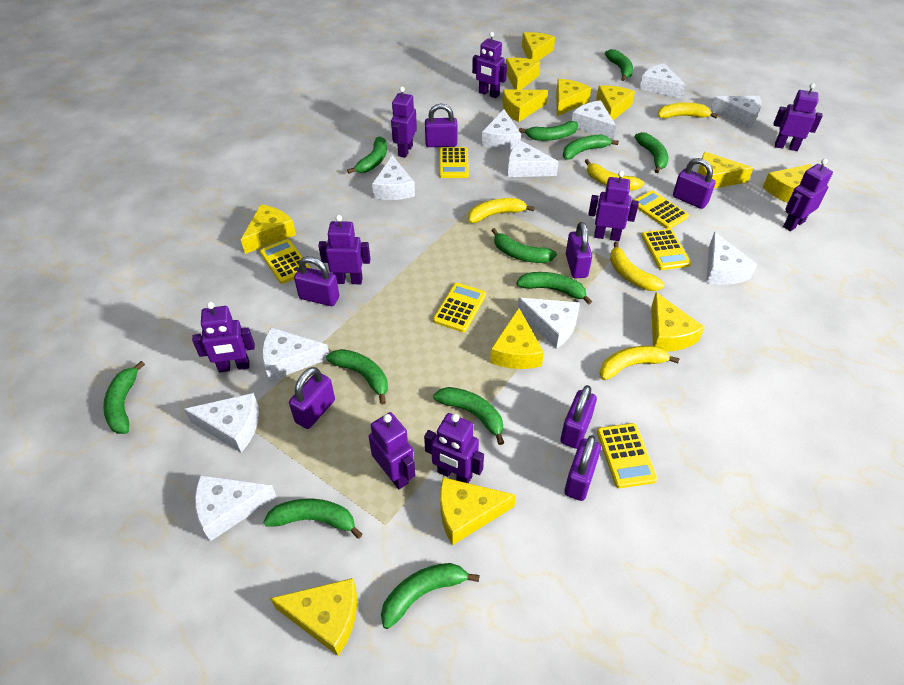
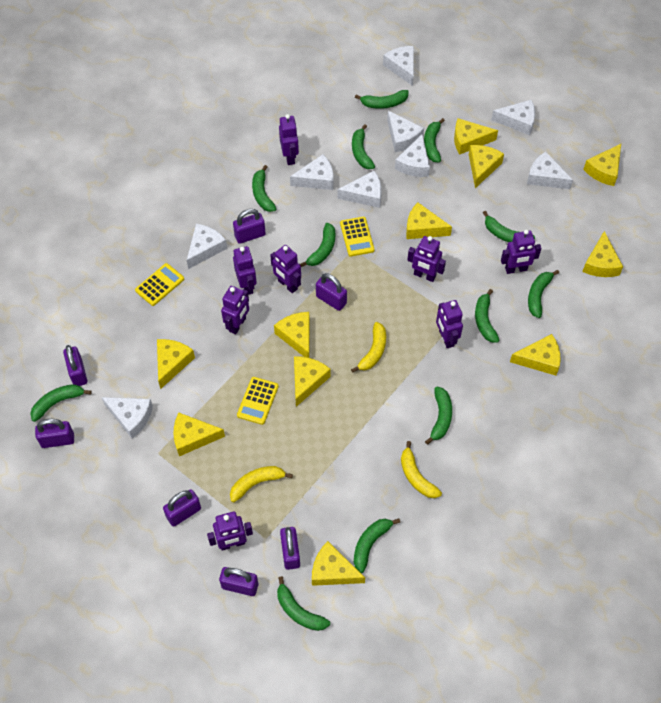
purple robot: [192,302,255,373] [318,215,370,284] [369,412,415,489] [391,87,417,158] [424,413,484,483] [472,32,507,98] [588,171,639,241] [773,83,823,151] [783,159,833,231] = 9 -> [207,512,253,551] [221,286,249,334] [233,246,257,295] [270,245,301,293] [279,114,299,165] [407,236,446,282] [436,300,463,348] [501,230,542,274] = 8
white cheese: [184,393,259,453] [195,475,277,541] [262,327,329,381] [372,155,415,200] [482,109,521,150] [508,141,559,177] [517,298,580,349] [572,100,616,140] [640,63,686,99] [706,232,757,285] [710,96,761,129] = 11 -> [102,397,153,439] [187,224,227,269] [290,154,334,190] [338,171,382,208] [383,46,414,86] [387,111,424,152] [395,134,430,177] [491,100,535,135] [527,151,573,189] = 9
yellow banana: [468,198,535,223] [585,159,644,191] [600,346,680,380] [610,242,665,291] [658,102,718,119] = 5 -> [230,466,293,503] [351,322,386,373] [401,441,442,498] = 3
yellow calculator: [260,239,310,284] [433,283,486,332] [439,147,469,178] [597,423,658,488] [635,190,689,229] [642,229,691,270] = 6 -> [135,263,184,306] [237,377,279,425] [340,217,375,257] = 3
yellow cheese: [241,205,296,254] [270,578,357,656] [440,477,516,545] [490,308,544,369] [502,90,548,122] [506,58,540,90] [522,32,555,61] [556,79,591,116] [596,86,635,120] [651,292,705,352] [697,152,753,188] [763,164,812,203] = 12 -> [157,339,195,389] [173,412,225,456] [274,312,310,358] [294,356,331,407] [312,541,365,586] [406,203,452,239] [454,118,498,155] [469,145,504,188] [510,334,560,376] [582,231,623,277] [583,144,621,186] = 11

